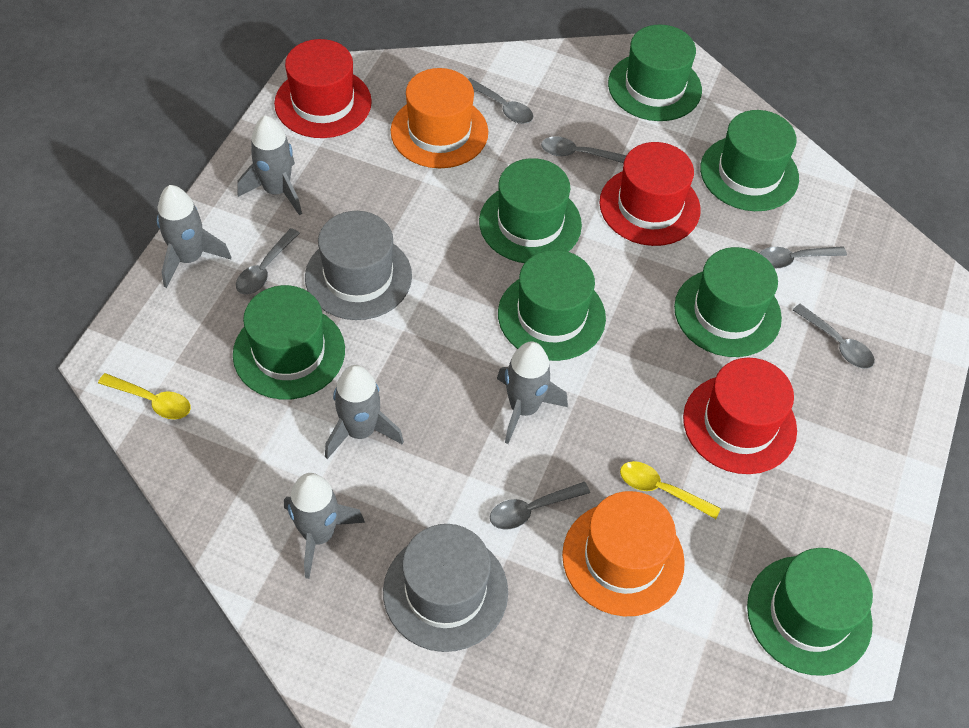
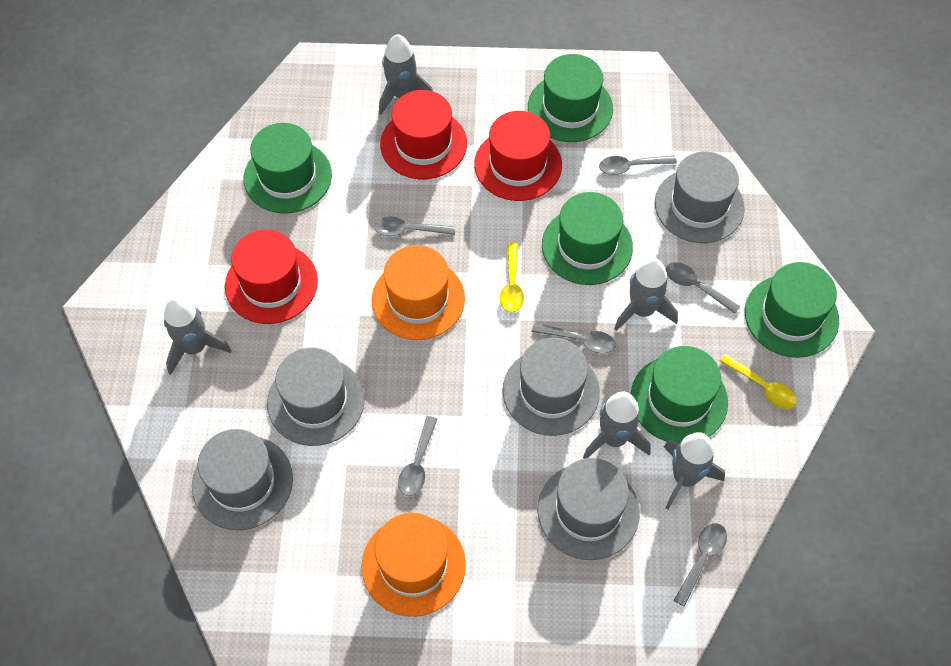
green hat: [233,285,345,400] [479,158,582,263] [498,250,606,361] [608,25,702,121] [674,247,782,357] [700,110,799,211] [747,548,873,676] = 7 -> [243,123,332,214] [528,54,613,142] [542,192,633,285] [630,346,728,444] [745,262,839,358] = 5
grey hat: [305,211,412,320] [383,524,508,652] = 2 -> [192,429,293,530] [267,347,365,446] [503,338,600,436] [537,458,639,560] [655,151,745,243] = 5

